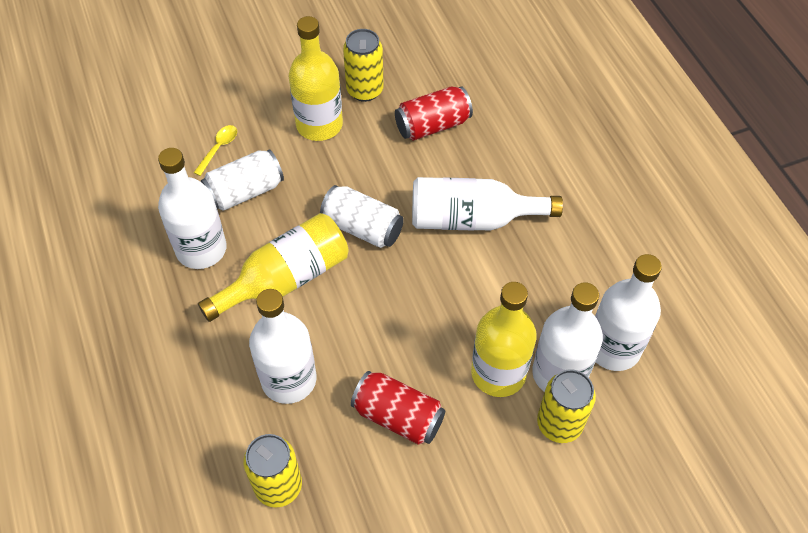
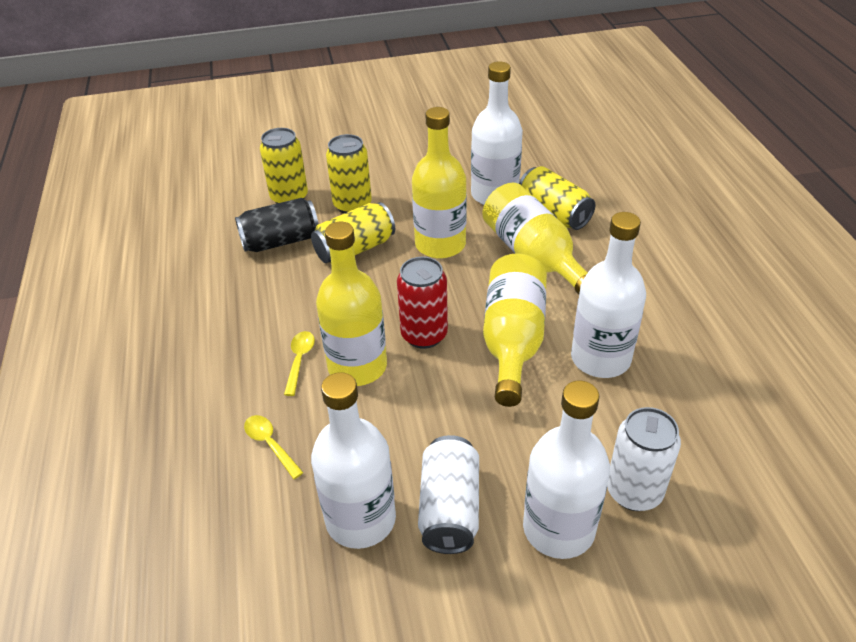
black can: none = 0 -> [235,198,319,252] = 1
red can: [351,371,445,445] [395,86,473,141] = 2 -> [397,257,448,349] = 1
white bottle: [158,148,227,269] [249,289,317,404] [412,177,563,231] [532,282,603,392] [595,254,662,371] = 5 -> [311,372,396,549] [471,61,523,205] [523,381,610,559] [571,212,646,378] = 4
yellow bottle: [198,213,349,322] [289,16,343,141] [471,282,537,397] = 3 -> [316,222,387,386] [412,107,467,259] [482,183,588,294] [483,253,547,407] = 4
yellow can: [243,434,302,508] [343,29,384,102] [537,369,596,443] = 3 -> [260,128,308,204] [311,202,395,263] [326,134,372,213] [519,166,595,230] = 4
yellow spoon: [193,125,237,176] = 1 -> [244,415,304,479] [284,331,315,396] = 2

